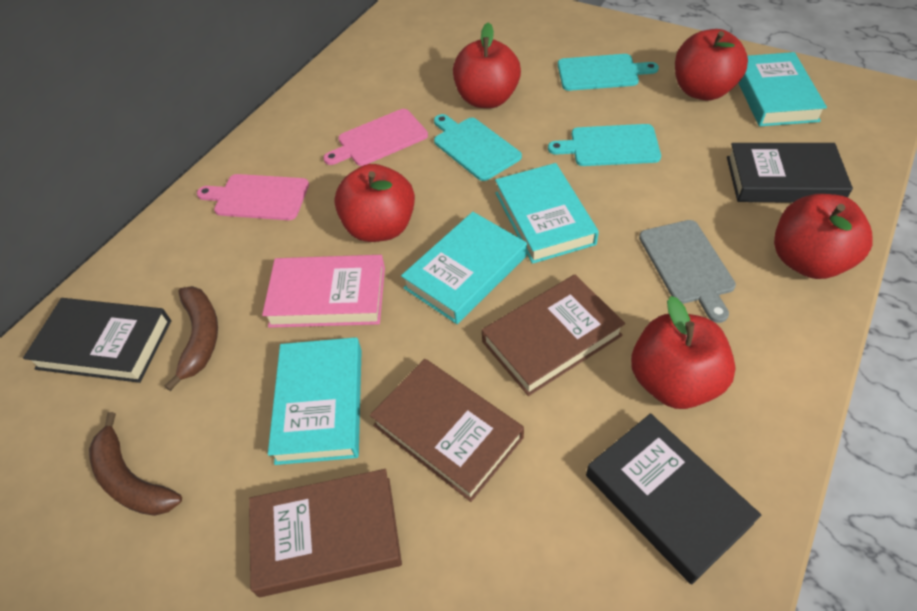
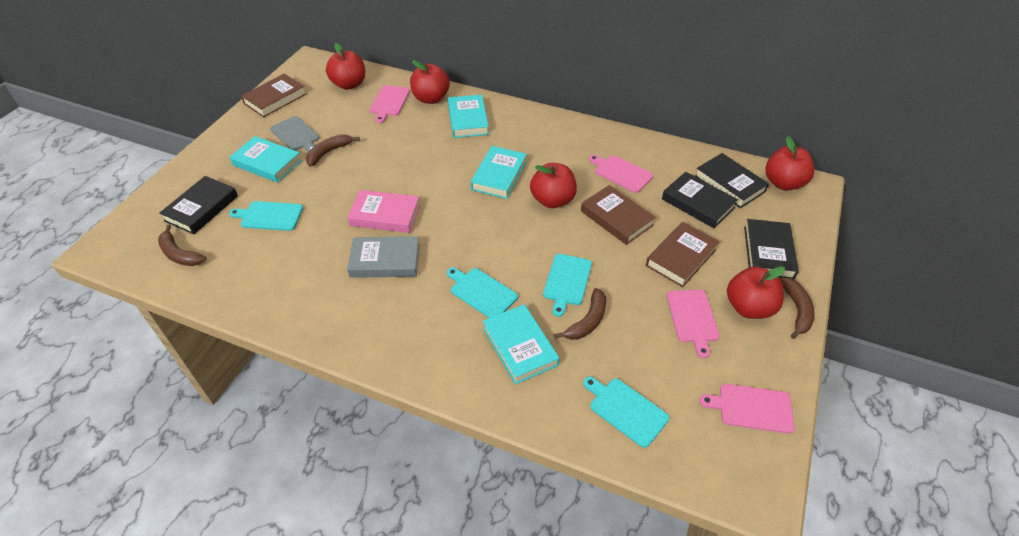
black book: [23,298,171,383] [586,413,761,584] [727,143,853,203] = 3 -> [159,176,238,235] [662,172,738,228] [695,153,769,208] [744,219,799,279] = 4
brown banana: [89,412,182,516] [165,286,218,391] = 2 -> [158,225,206,266] [306,134,360,167] [554,288,606,340] [780,277,815,339] = 4
grey book: none = 0 -> [347,236,420,278] = 1
pink cutting board: [197,174,309,220] [323,109,428,166] = 2 -> [370,85,410,123] [589,155,653,193] [666,290,720,358] [699,384,795,434] = 4
turquoise cutting board: [434,114,522,181] [548,124,661,166] [558,54,659,91] = 3 -> [229,201,303,231] [447,267,518,318] [543,254,592,317] [583,377,669,448] = 4

